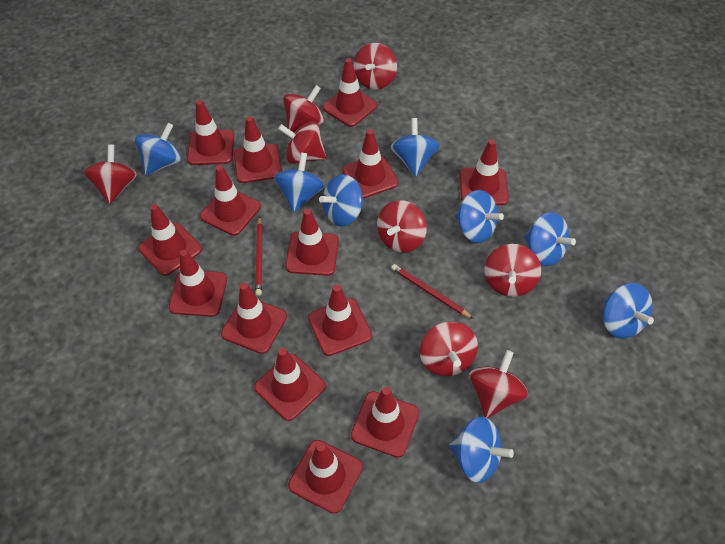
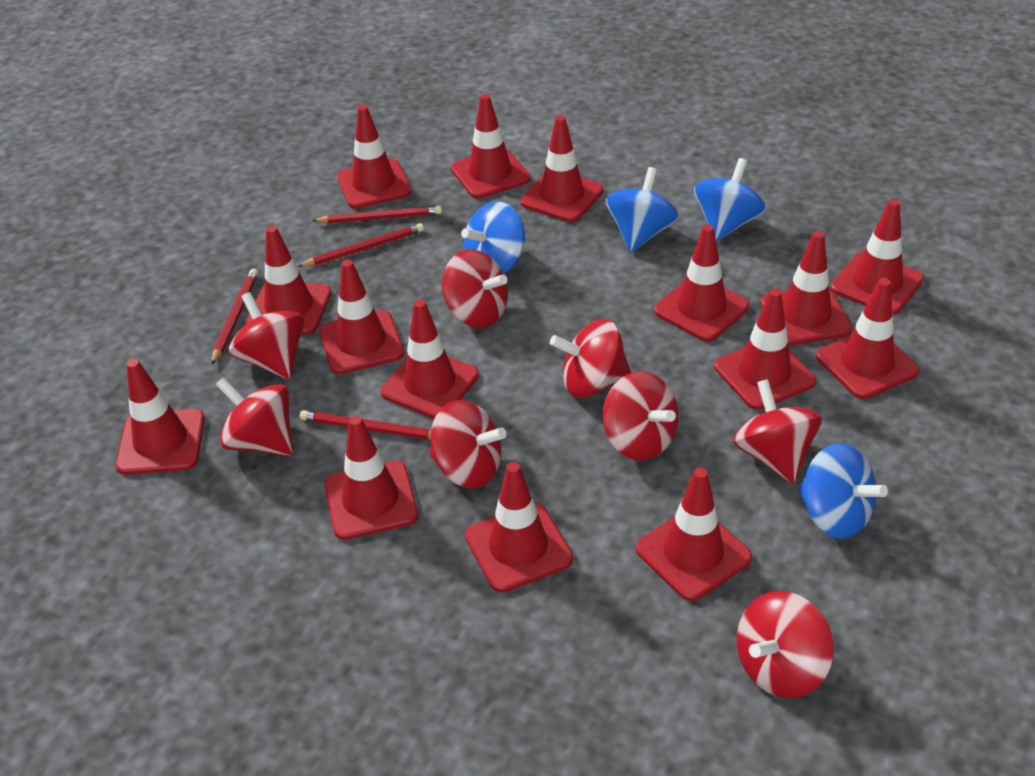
blue spinning top: [135,123,182,176] [274,152,324,212] [319,174,364,226] [390,118,440,177] [449,417,514,483] [455,190,504,243] [525,212,576,266] [603,283,654,338] = 8 -> [461,201,525,274] [606,167,679,253] [694,158,766,242] [798,443,888,539] = 4
red pencil: [255,216,263,296] [391,264,474,319] = 2 -> [211,269,258,365] [297,223,424,267] [300,410,431,440] [312,206,442,223] = 4
red traffic cone: [139,204,202,276] [169,250,227,317] [187,100,234,165] [200,165,261,236] [221,283,287,354] [234,116,282,183] [254,348,326,421] [285,209,339,276] [288,440,363,514] [308,285,372,356] [322,58,378,127] [342,129,399,199] [351,387,419,458] [460,139,509,205] = 14 -> [116,359,205,475] [246,226,332,335] [319,259,404,374] [324,416,418,540] [337,105,412,209] [381,300,479,419] [451,94,530,199] [465,462,573,593] [520,115,604,222] [636,467,752,601] [654,224,750,342] [714,289,816,410] [760,231,852,345] [816,278,920,399] [831,199,924,315] = 15

